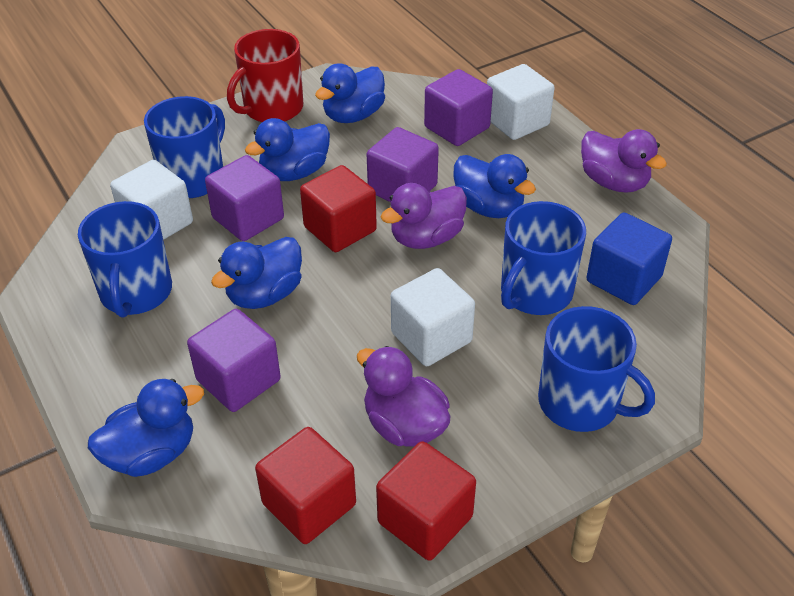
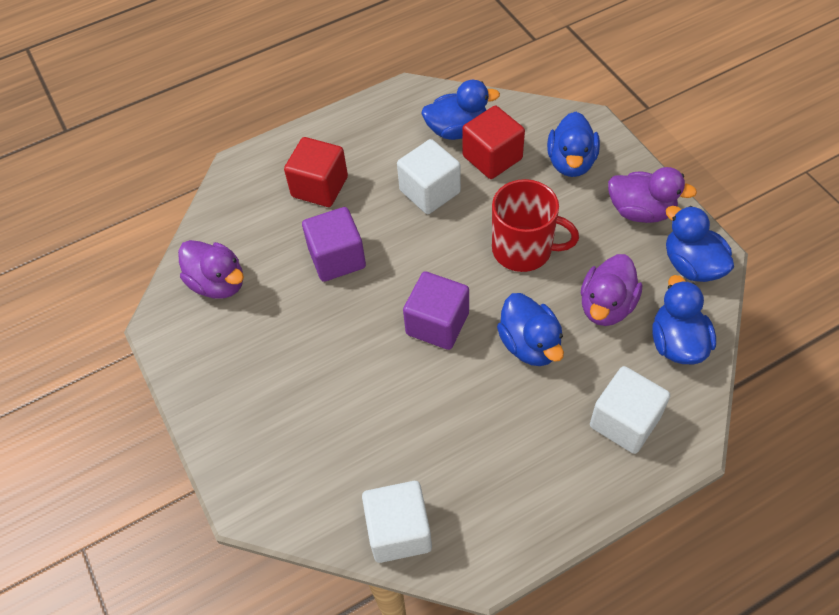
blue cube: [586,213,672,305] = 1 -> none = 0
blue mug: [78,201,172,318] [144,96,225,198] [501,201,586,315] [538,306,655,432] = 4 -> none = 0
purple cube: [187,309,281,412] [205,155,284,241] [367,127,439,202] [424,69,493,146] = 4 -> [302,207,366,282] [403,272,469,350] = 2
red cube: [255,427,356,544] [300,165,377,252] [376,441,476,561] = 3 -> [284,137,348,207] [462,106,525,179] = 2

